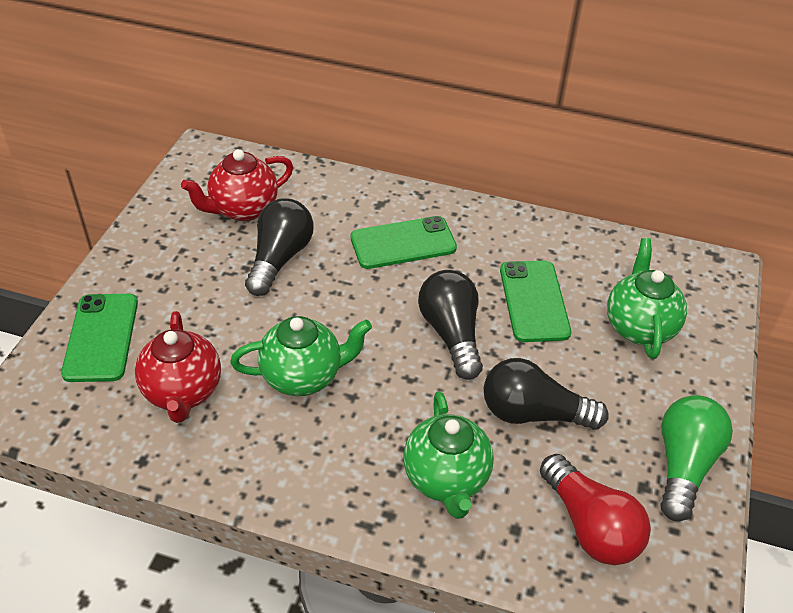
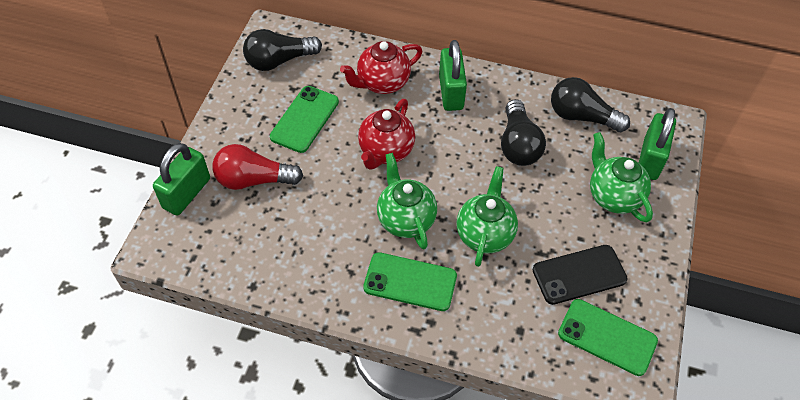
black phone: none = 0 -> [533,245,628,305] = 1
green light bulb: [661,395,733,522] = 1 -> none = 0
green padlock: none = 0 -> [153,143,210,215] [439,40,467,111] [639,108,676,180] = 3

